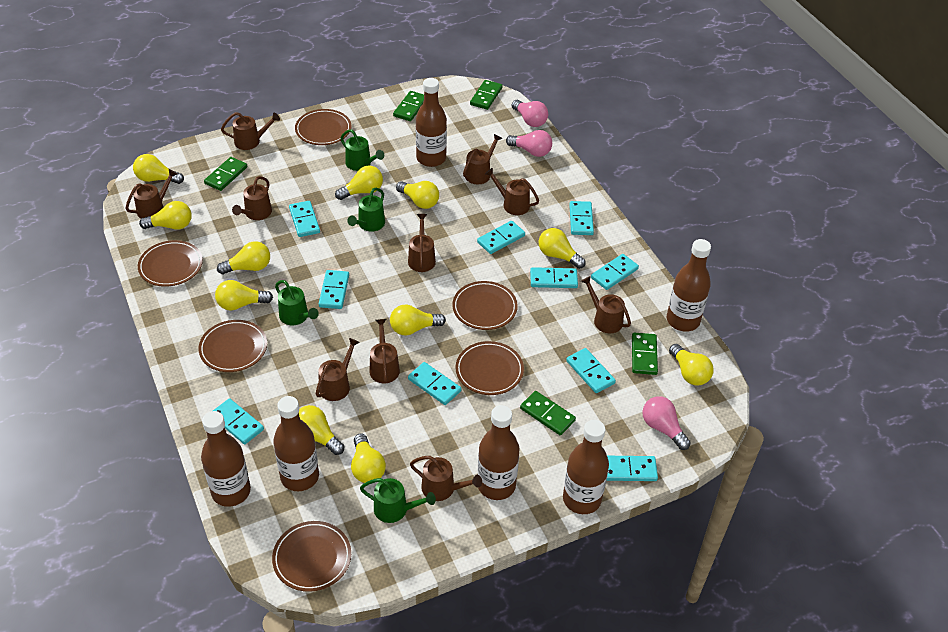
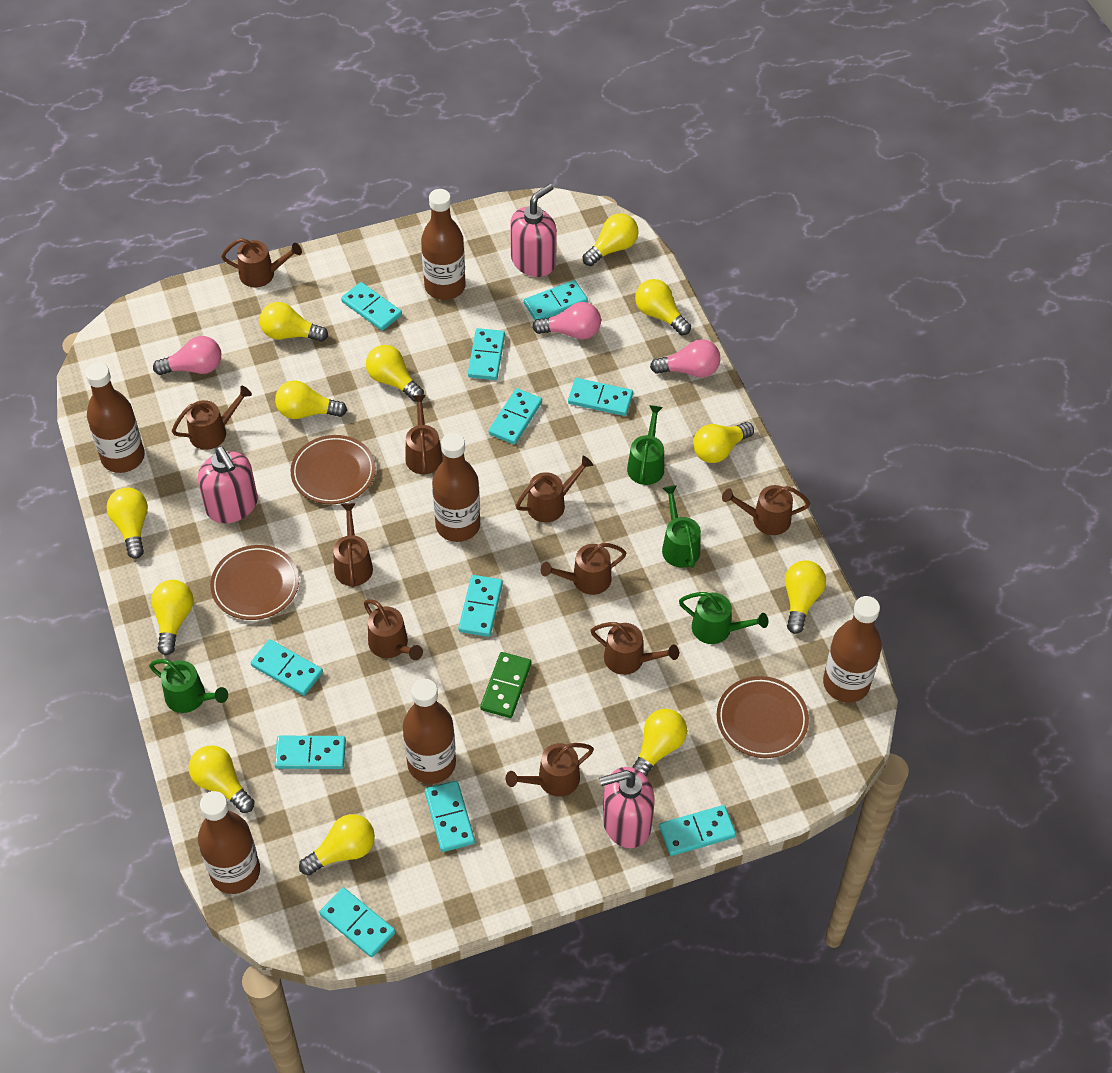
brown plate: [138,240,203,287] [198,320,267,372] [272,521,351,592] [295,109,351,145] [452,281,518,330] [455,341,524,395] = 6 -> [210,545,299,620] [291,435,376,504] [717,676,809,758] = 3
green domino: [204,157,247,191] [393,91,424,121] [470,80,502,110] [520,391,576,435] [632,333,658,375] = 5 -> [480,652,531,718] = 1
pink soap dispenser: none = 0 -> [198,446,258,523] [510,184,557,277] [599,767,654,848] = 3
turquoise domino: [213,398,264,444] [289,201,320,237] [319,270,349,309] [408,362,461,405] [477,221,525,254] [530,267,578,288] [566,348,616,393] [569,201,594,235] [591,254,639,290] [606,456,658,481] = 10 -> [251,639,323,696] [275,736,346,769] [319,887,395,957] [341,282,402,331] [425,781,475,852] [458,575,503,637] [468,328,505,380] [489,388,542,445] [524,280,588,320] [568,378,633,416] [659,805,736,856] = 11
yellow light bulb: [133,154,184,184] [139,201,192,229] [215,280,273,311] [217,241,270,274] [299,405,344,455] [335,165,383,200] [351,433,386,483] [390,305,446,335] [396,181,439,209] [539,228,586,269] [669,344,714,385] = 11 -> [107,488,148,559] [151,580,194,655] [188,745,255,813] [259,302,328,342] [275,380,347,419] [299,814,375,876] [366,345,424,401] [582,213,638,266] [632,709,687,776] [635,279,691,335] [693,422,754,463] [785,561,826,634] = 12

